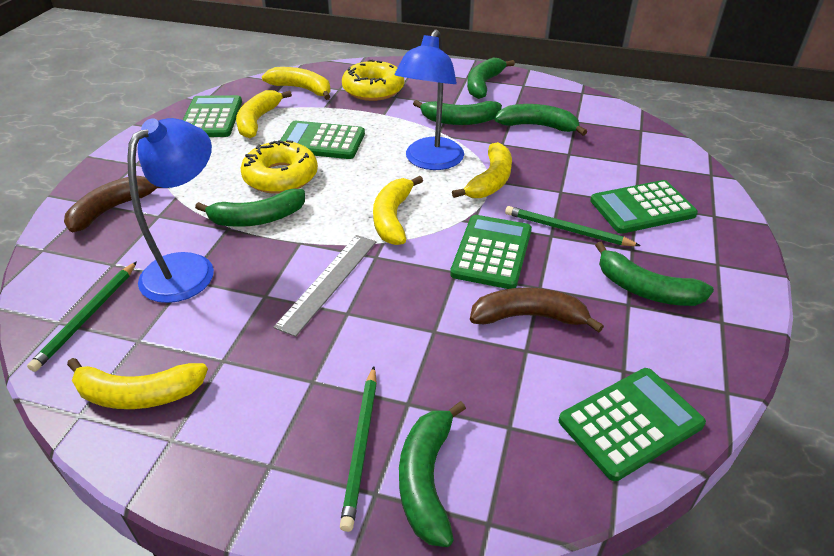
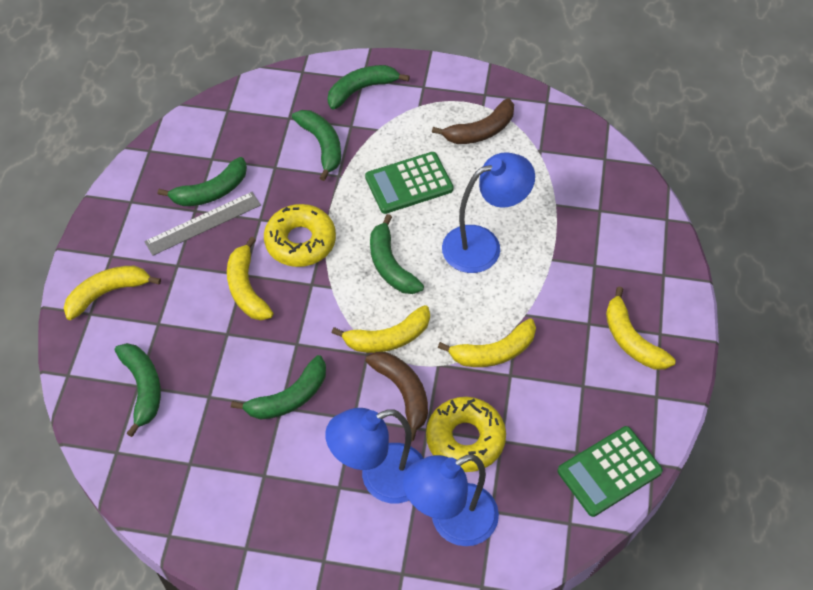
blue lamp: [127,118,214,303] [395,29,464,170] = 2 -> [325,408,424,503] [403,454,499,546] [442,152,535,273] = 3
green calculator: [183,95,242,137] [280,121,365,159] [450,215,532,289] [559,368,706,481] [590,180,698,234] = 5 -> [365,152,454,214] [557,426,663,517] = 2
green pencil: [27,261,137,372] [340,366,377,532] [505,206,641,246] = 3 -> none = 0

